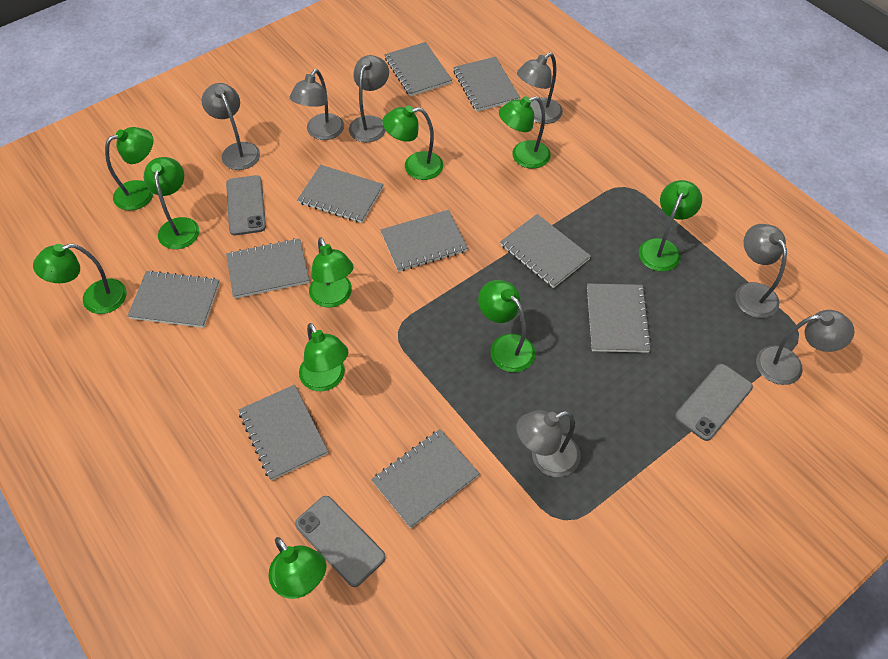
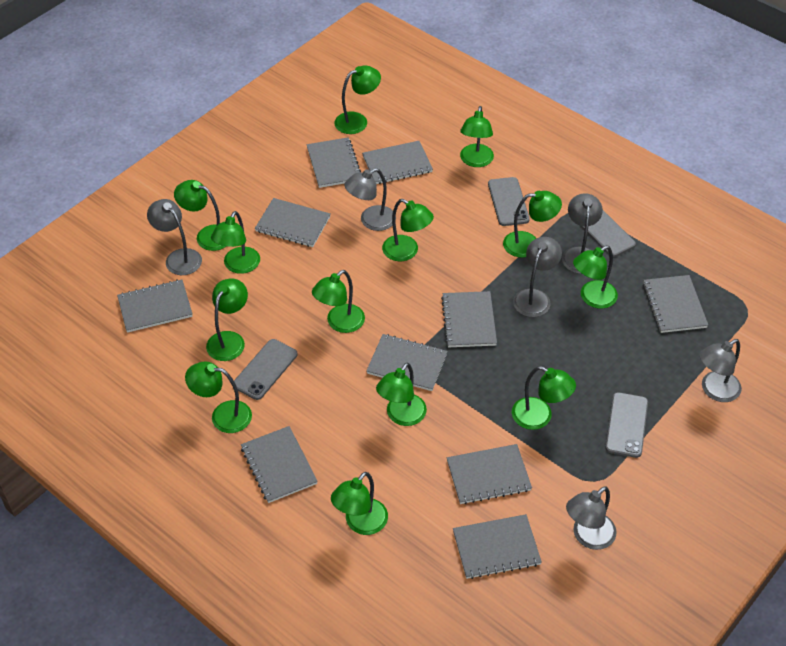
green lamp: [33,243,127,314] [105,127,153,210] [144,157,199,249] [269,537,326,599] [299,323,348,391] [309,237,354,308] [382,106,443,180] [478,280,535,372] [499,96,551,168] [639,180,702,272] = 10 -> [174,180,227,251] [185,362,252,433] [206,279,248,361] [211,211,260,274] [312,270,365,333] [331,472,388,535] [334,65,381,134] [376,363,427,426] [382,199,434,261] [460,106,494,167] [503,191,562,258] [512,366,576,430] [573,246,618,309] = 13
grey lamp: [202,83,260,170] [290,69,344,140] [349,55,389,142] [516,410,581,477] [517,52,563,124] [735,224,787,318] [756,310,855,385] = 7 -> [147,199,202,275] [344,168,396,231] [513,237,562,317] [562,193,603,274] [566,486,617,550] [699,339,742,402] = 6
grey phone: [226,175,266,235] [295,496,386,587] [675,364,753,441] = 3 -> [234,339,297,400] [488,177,530,226] [581,210,636,257] [605,392,648,458] = 4

